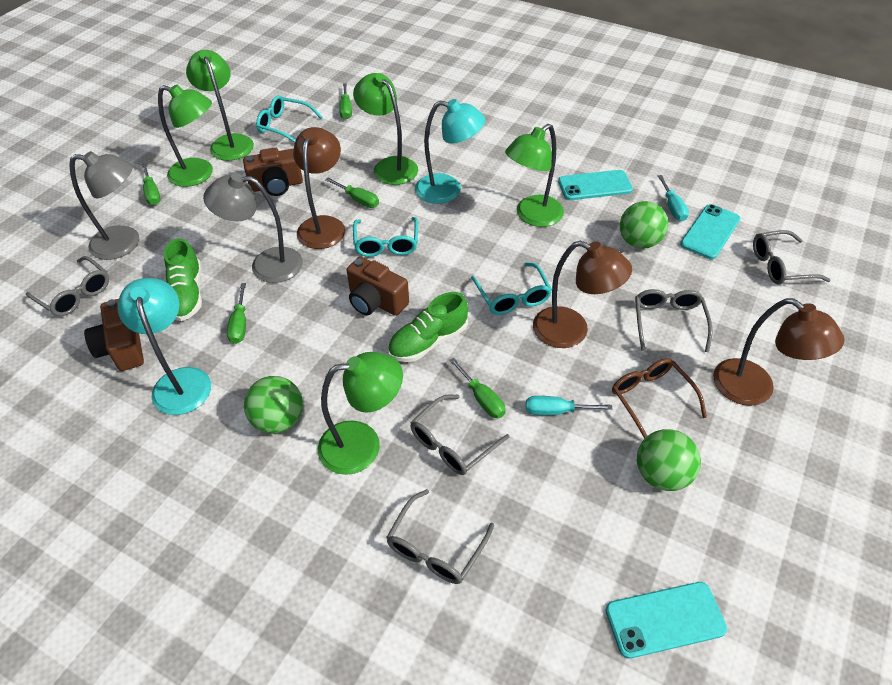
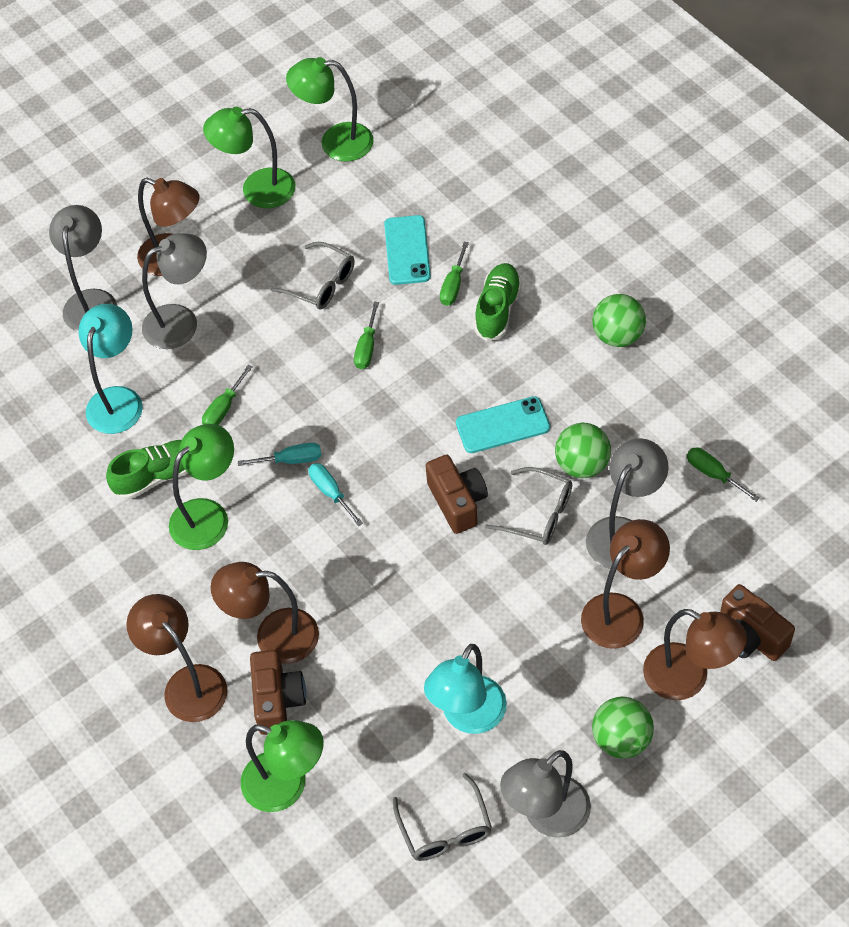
brown glasses: [612,358,707,439] = 1 -> none = 0
brown lamp: [293,127,345,249] [533,241,632,348] [713,298,844,406] = 3 -> [126,594,227,722] [137,178,199,276] [211,562,319,664] [581,519,670,649] [643,609,747,700] = 5
green lamp: [158,84,213,187] [186,50,254,161] [318,352,403,475] [353,73,418,185] [505,124,564,227] = 5 -> [169,424,234,550] [203,107,295,208] [241,720,324,812] [286,57,374,162] = 4
green screwdriver: [142,163,161,205] [227,283,246,344] [325,178,379,208] [339,83,352,119] [449,358,506,418] = 5 -> [202,365,252,425] [354,302,379,369] [440,242,469,306] [687,447,760,502] = 4
grey glasses: [26,256,109,316] [386,489,494,584] [410,394,509,475] [635,289,713,352] [753,230,830,285] = 5 -> [270,242,355,310] [393,773,492,861] [485,467,572,545] = 3
grey lamp: [69,151,139,260] [203,173,303,283] = 2 -> [49,205,117,332] [142,233,207,349] [500,750,591,838] [586,438,669,569] = 4
turquoise glasses: [256,95,322,143] [353,217,418,257] [471,262,552,315] = 3 -> none = 0
turquoise phone: [558,170,633,200] [606,582,727,659] [680,204,740,259] = 3 -> [384,215,431,285] [456,396,550,453] = 2

